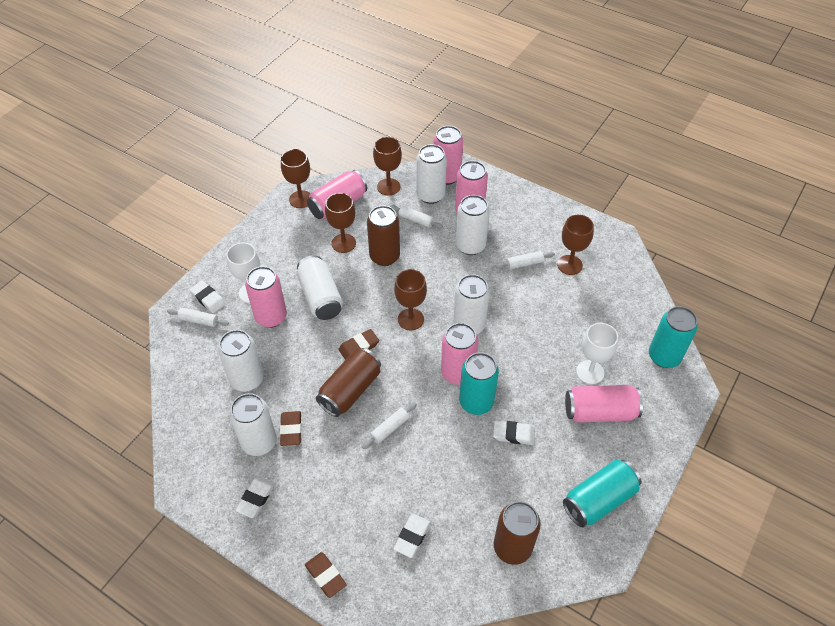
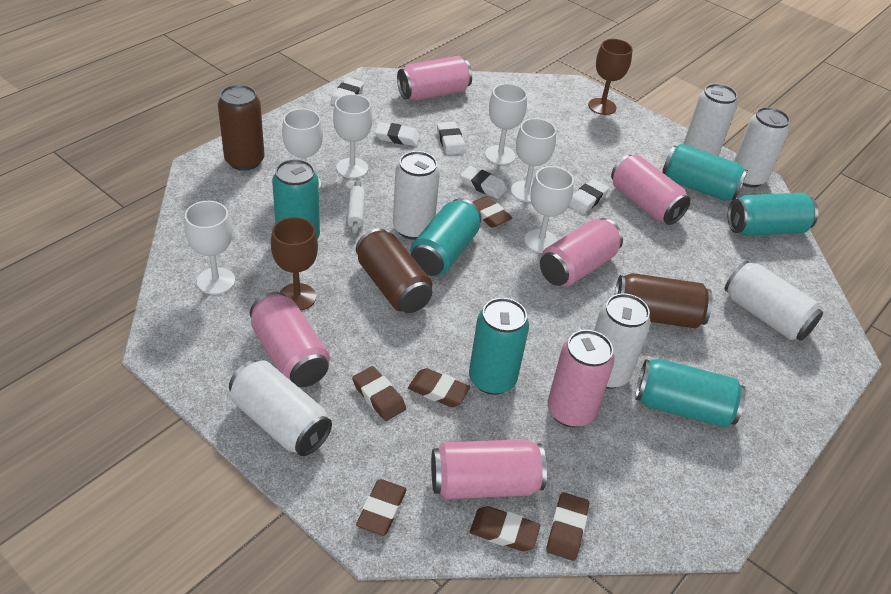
brown eraser: [280,411,302,446] [305,552,347,598] [338,329,379,360] = 3 -> [352,366,406,421] [356,479,407,536] [408,368,470,407] [470,506,541,551] [473,196,513,228] [546,492,589,561] = 6
brown goblet: [281,149,310,208] [325,193,356,253] [373,137,402,196] [394,269,427,331] [557,215,594,275] = 5 -> [271,217,318,311] [588,39,633,115] = 2
turquoise can: [459,352,499,415] [563,460,641,527] [649,306,698,368] = 3 -> [272,159,320,239] [410,198,482,276] [469,298,529,395] [635,359,746,428] [662,144,748,201] [728,193,818,236] = 6
white eraser: [189,281,226,313] [235,477,275,518] [394,514,431,558] [493,421,535,445] = 4 -> [330,78,364,105] [375,122,420,146] [437,122,466,155] [460,166,507,199] [569,179,609,214] = 5
white goblet: [226,243,260,303] [576,323,618,384] = 2 -> [184,201,235,295] [282,109,323,189] [333,94,373,178] [485,83,527,165] [511,118,556,202] [524,166,574,253] = 6
white rolling pin: [167,308,229,327] [362,403,417,449] [390,205,443,228] [496,251,555,270] = 4 -> [347,180,365,236] = 1

